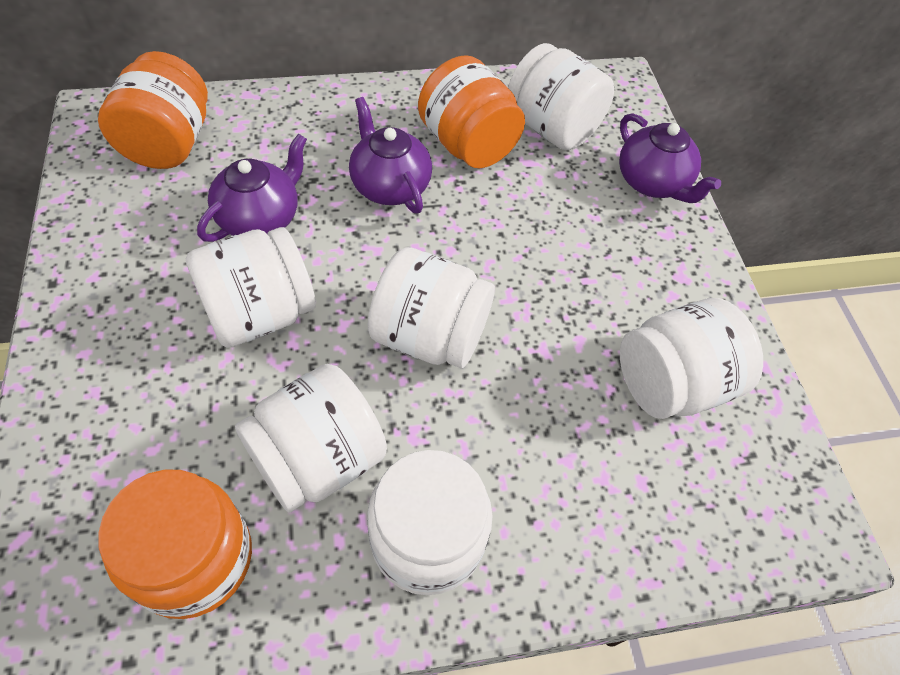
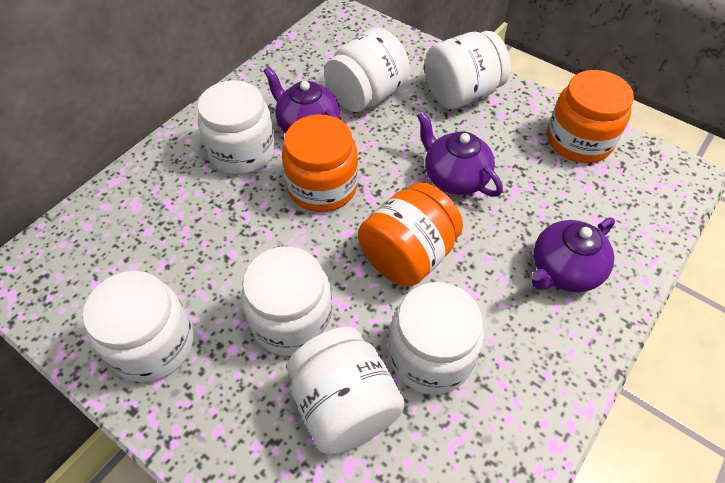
white jar: [186,227,316,348] [235,364,387,513] [367,450,493,595] [368,247,495,368] [508,43,614,150] [620,298,763,419] = 6 -> [83,271,193,382] [197,80,275,175] [241,246,333,356] [287,327,405,454] [324,28,410,112] [389,282,484,395] [425,31,511,109] = 7

